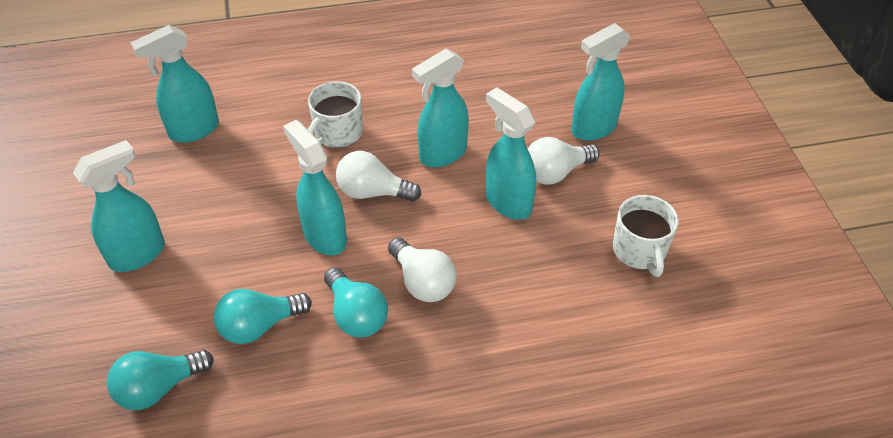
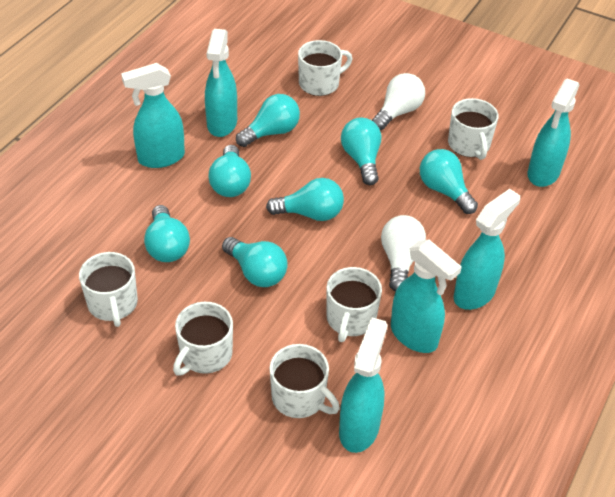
turquoise light bulb: [107,350,214,410] [213,289,312,344] [324,267,388,337] = 3 -> [144,205,190,262] [209,145,251,197] [222,237,288,287] [236,94,300,147] [266,178,344,221] [341,118,381,185] [420,149,478,214] = 7
white light bulb: [336,151,421,202] [388,238,457,302] [528,137,599,185] = 3 -> [372,73,425,130] [381,215,426,292] = 2
white mug: [308,81,363,148] [613,195,679,277] = 2 -> [79,252,138,327] [173,302,233,376] [270,344,340,418] [298,40,352,96] [326,267,382,342] [448,98,498,160] = 6

